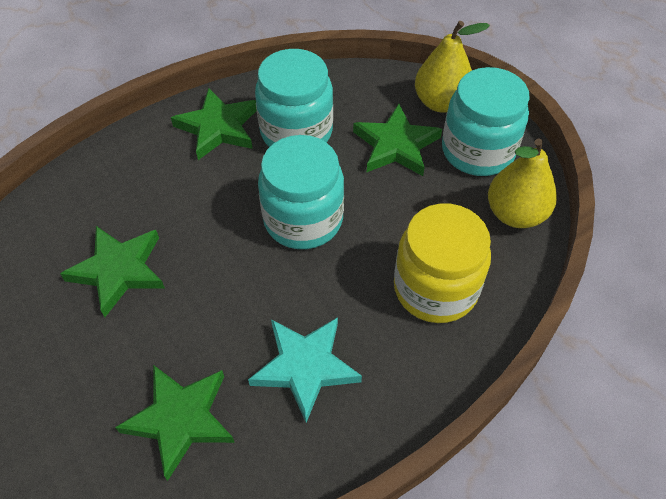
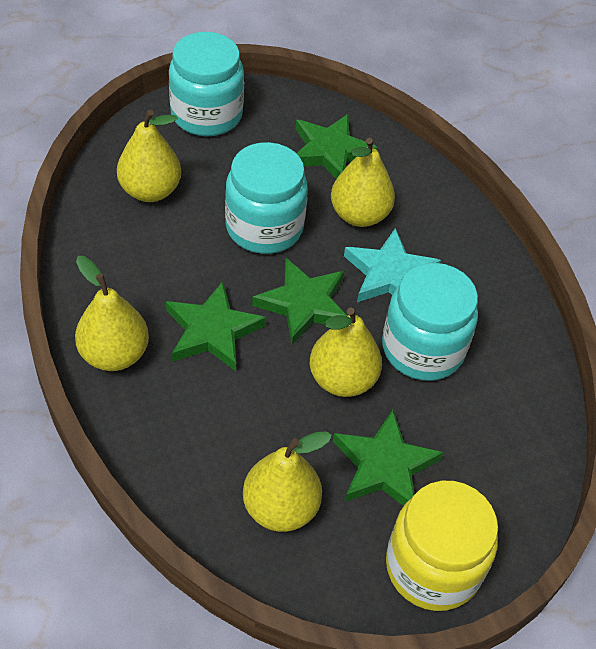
yellow pear: [415,21,490,113] [488,138,557,228] = 2 -> [75,256,149,371] [117,110,181,202] [243,431,332,532] [310,307,382,397] [331,138,395,227] = 5

